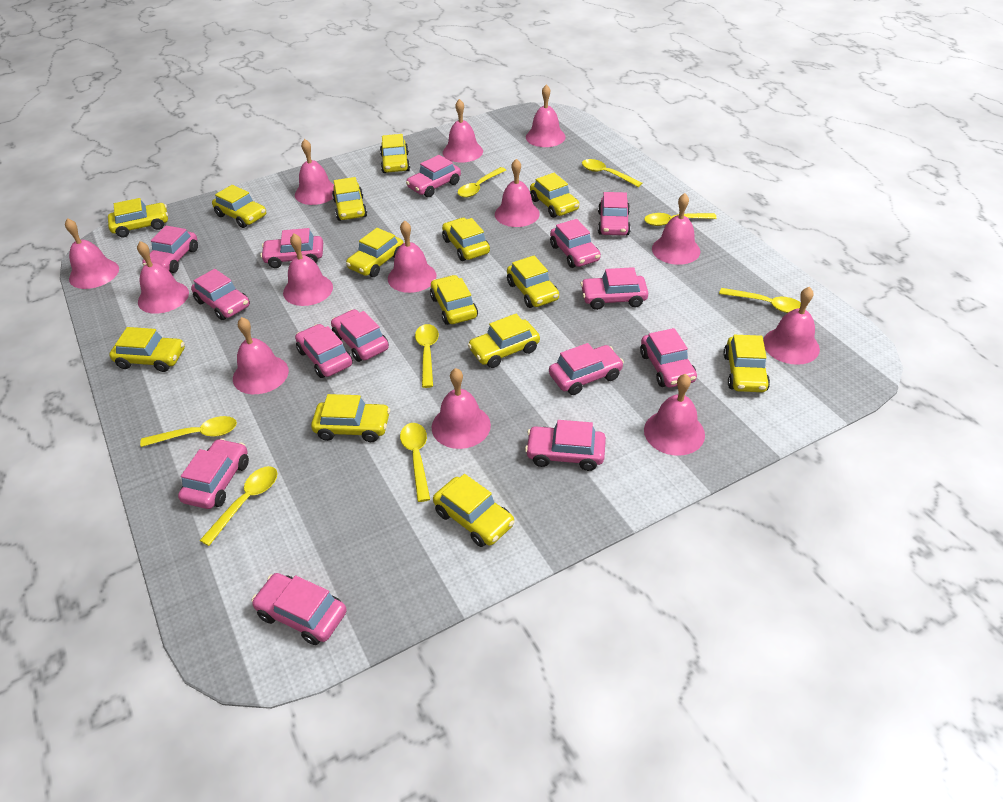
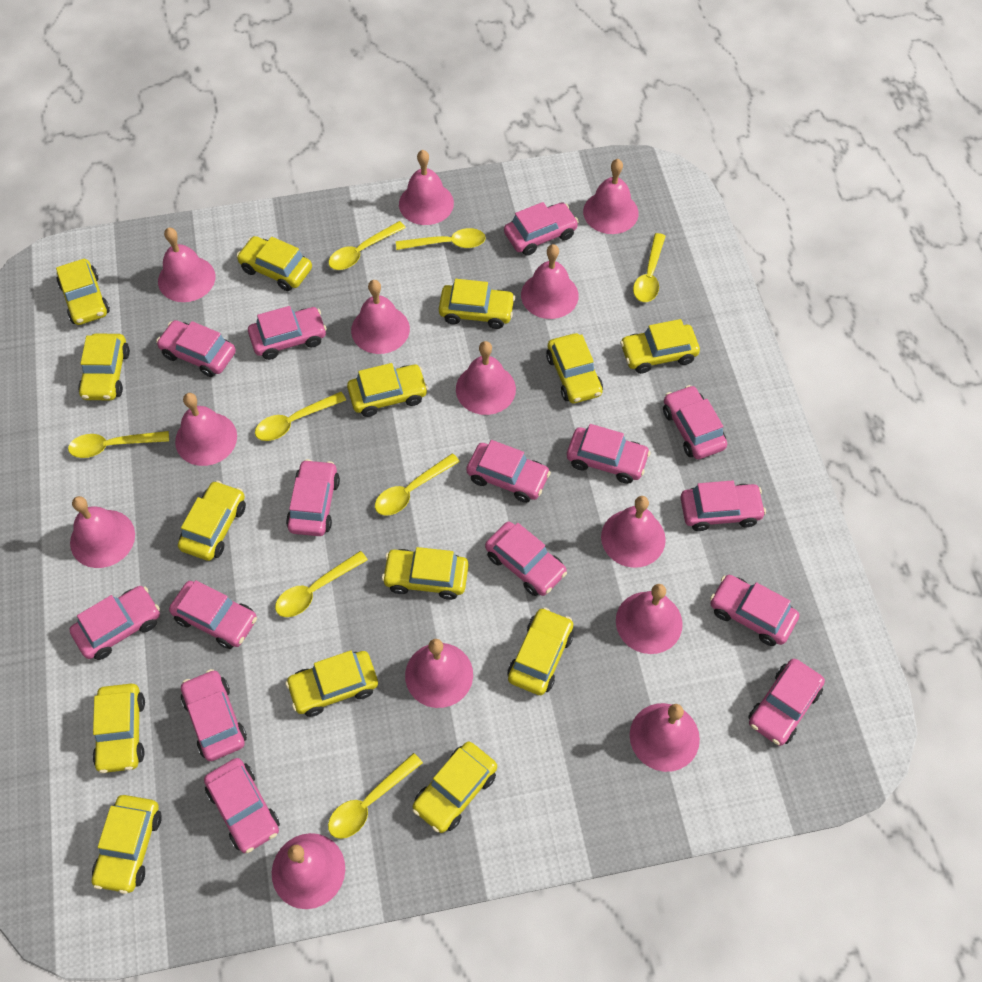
pink car: [142,226,198,273] [178,438,249,509] [191,269,250,320] [252,573,347,645] [260,228,323,268] [295,324,353,378] [331,309,389,362] [406,155,461,197] [525,420,606,471] [549,343,624,395] [550,219,601,268] [581,267,648,310] [598,192,631,235] [640,328,697,388] = 14 -> [69,586,160,660] [156,320,236,377] [169,580,257,649] [181,669,247,761] [204,758,280,853] [248,306,327,360] [286,459,340,536] [466,440,551,503] [485,522,567,596] [504,202,579,256] [567,424,650,484] [663,385,727,459] [681,480,766,531] [710,575,799,646] [748,659,825,746] = 15

